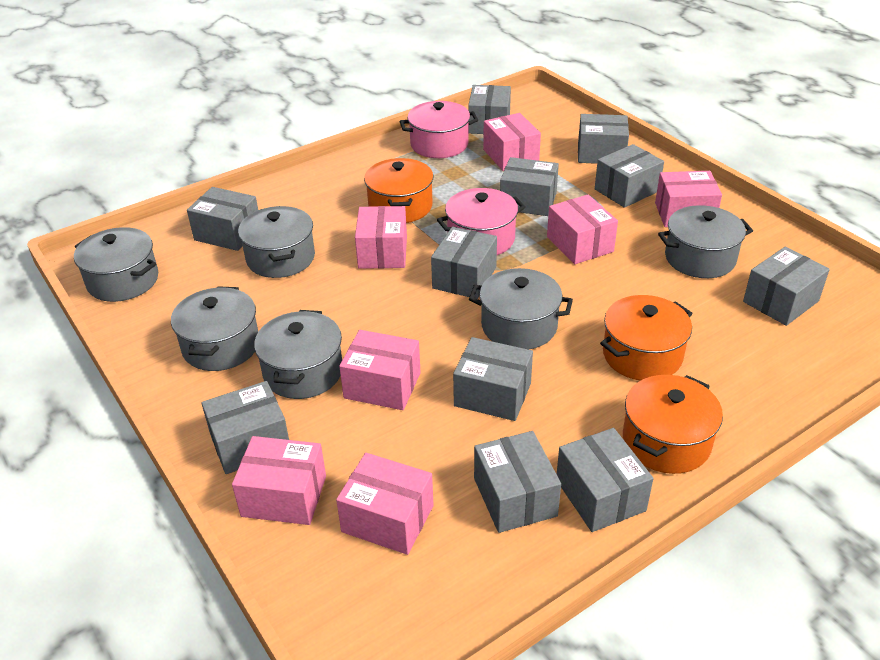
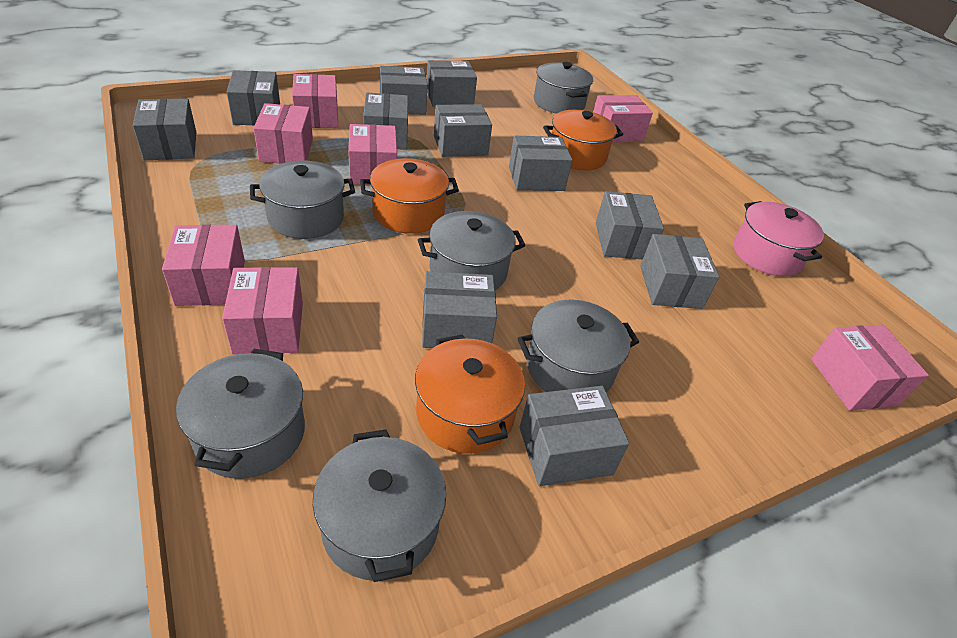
pink pot: [400,101,478,158] [437,188,526,255] = 2 -> [734,201,824,276] = 1

